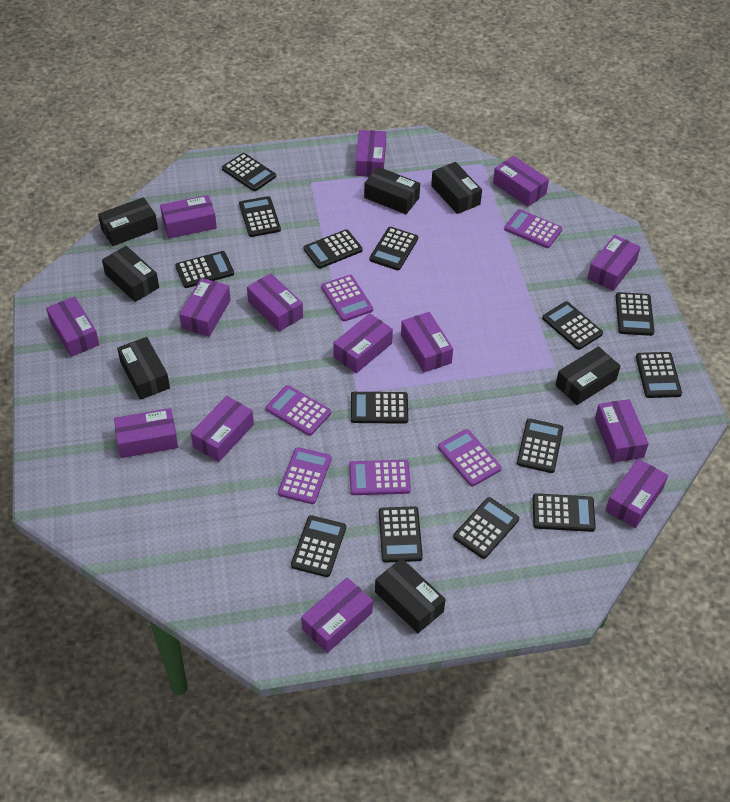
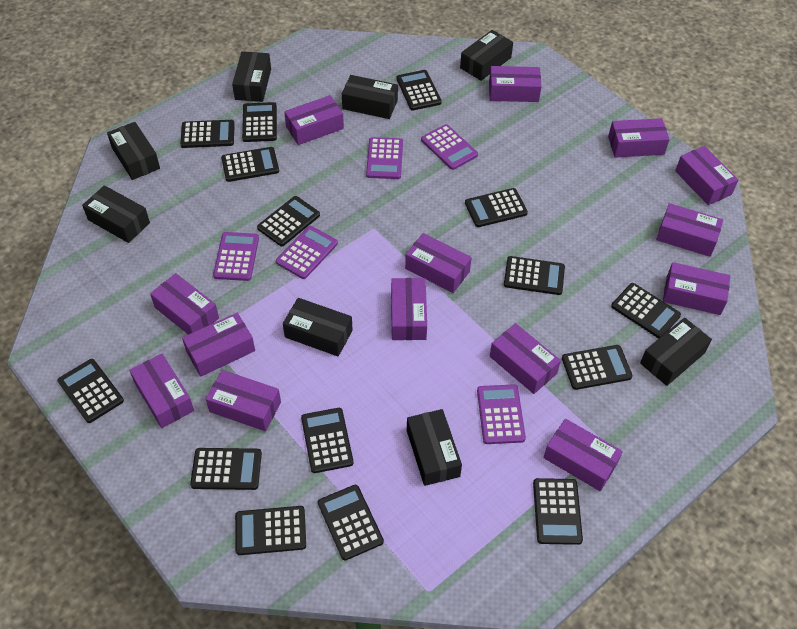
black box: [98,197,158,246] [102,246,159,302] [117,337,170,400] [364,167,420,214] [375,558,446,633] [431,162,482,214] [556,346,620,405] = 7 -> [82,185,150,243] [107,122,160,180] [232,51,271,102] [283,298,353,356] [342,75,398,119] [407,409,462,486] [460,30,513,81] [640,318,712,386] = 8
black calculator: [175,251,234,288] [222,153,276,191] [239,196,281,237] [291,515,346,577] [304,229,363,269] [351,392,408,424] [369,227,418,270] [379,506,423,563] [453,497,519,559] [517,418,563,473] [533,493,596,532] [542,301,603,350] [616,292,654,336] [636,352,682,398] = 14 -> [57,359,124,423] [180,120,235,148] [190,448,262,490] [221,147,279,182] [235,506,306,555] [242,102,277,142] [257,196,320,246] [301,408,354,473] [318,485,384,560] [396,70,442,111] [465,188,528,227] [504,256,565,295] [533,478,583,545] [562,345,633,390] [611,283,681,338] = 15
purple calculator: [266,385,331,436] [278,447,331,504] [321,275,373,322] [349,460,411,495] [438,429,501,486] [504,209,562,248] = 6 -> [213,232,259,281] [276,226,338,279] [366,137,403,179] [421,124,478,170] [477,384,526,444] = 5

